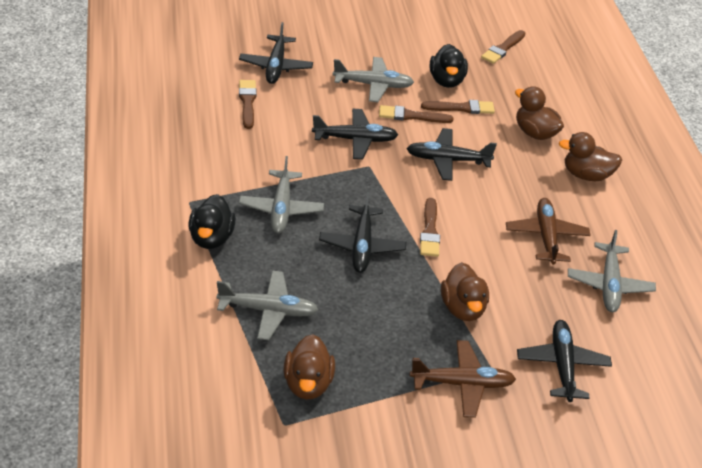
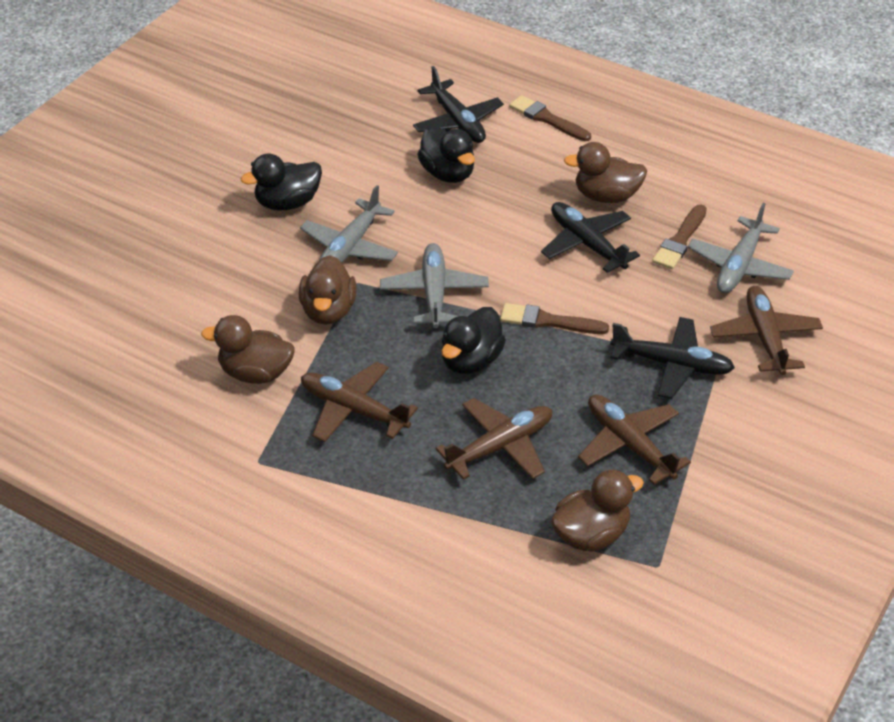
black duck: [188,194,236,249] [430,44,468,88] = 2 -> [241,154,322,211] [417,126,475,183] [442,307,506,374] = 3
black plane: [239,22,313,84] [312,109,398,160] [319,192,406,273] [406,128,497,181] [517,320,612,402] = 5 -> [413,66,504,143] [541,202,640,273] [610,317,735,399] = 3
brown brush: [239,80,257,129] [379,105,453,123] [420,198,440,257] [421,100,495,114] [481,30,525,64] = 5 -> [500,303,609,334] [509,95,591,141] [652,204,707,269] = 3
brown plane: [410,340,516,418] [506,198,591,265] = 2 -> [301,362,418,442] [435,398,552,480] [578,394,691,485] [710,286,823,375] = 4
grey plane: [216,270,318,340] [239,156,324,233] [333,57,414,102] [568,230,656,312] = 4 -> [300,185,398,263] [380,243,489,328] [688,203,794,293] = 3

